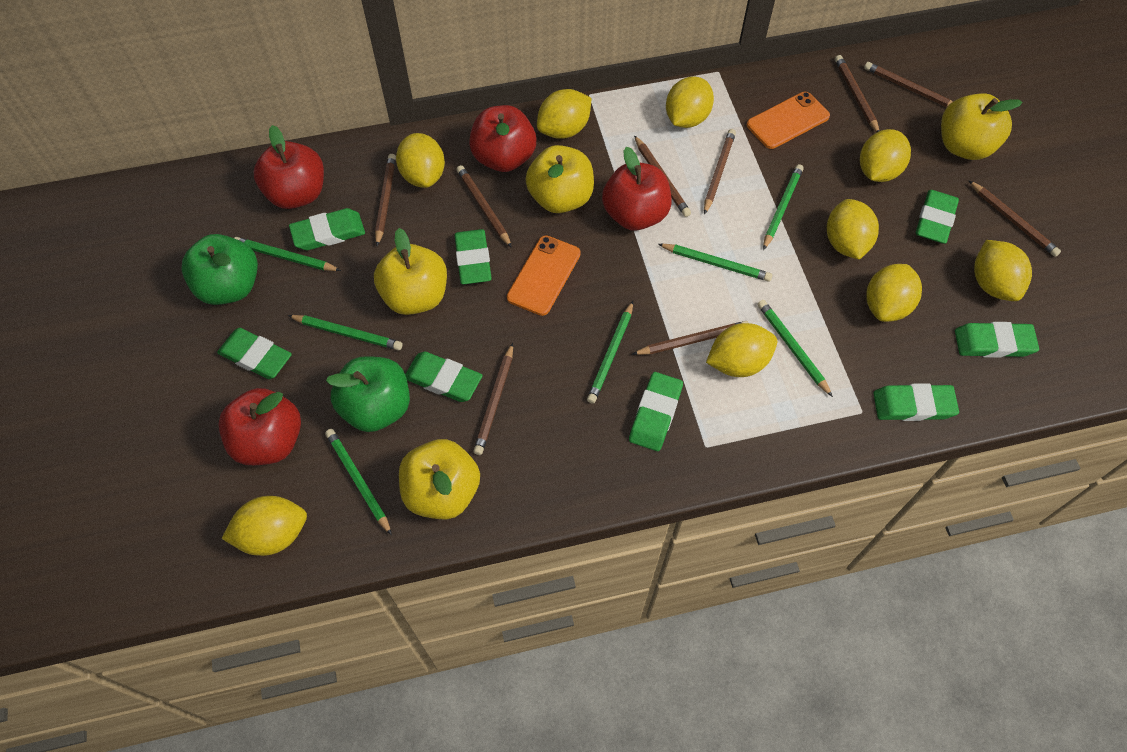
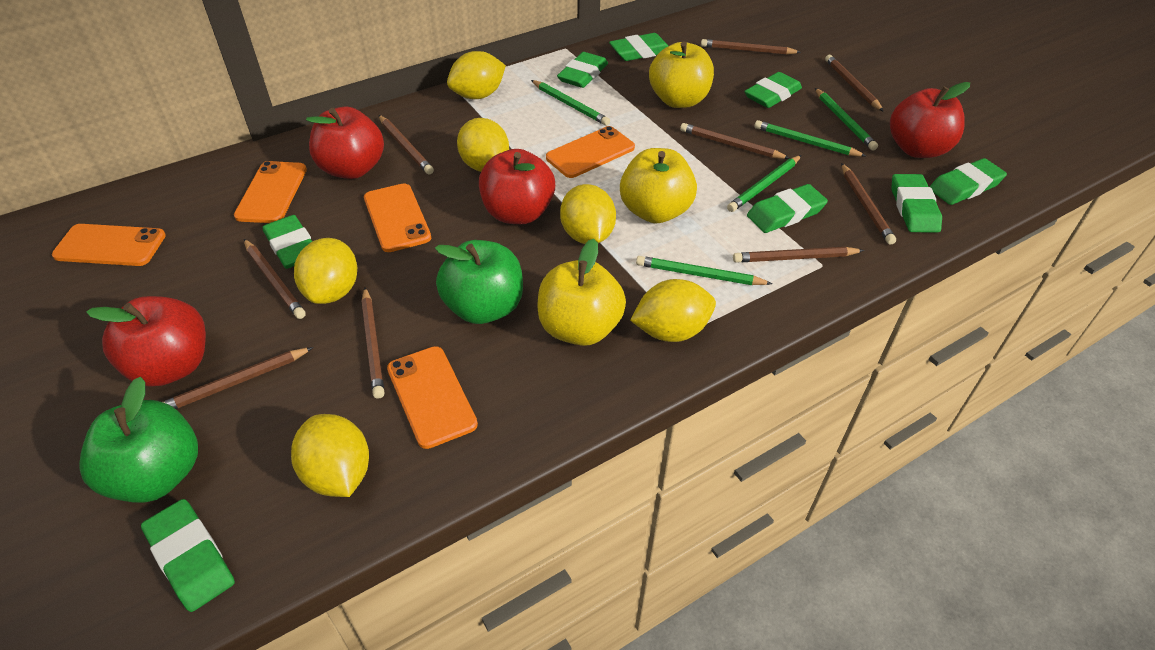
green pencil: [234,237,341,271] [288,315,402,350] [325,429,392,535] [587,301,633,404] [658,244,773,282] [757,300,833,397] [763,164,803,250] = 7 -> [531,80,610,126] [636,256,773,285] [727,155,801,212] [754,120,866,157] [815,88,878,150] = 5
orange phone: [507,235,581,316] [747,92,830,149] = 2 -> [52,224,166,266] [234,161,307,223] [364,183,431,252] [387,346,478,449] [546,126,635,178] = 5
yellow apple: [374,228,447,315] [399,439,480,519] [525,145,594,213] [941,93,1023,160] = 4 -> [537,239,626,346] [620,148,697,223] [649,41,714,108] = 3
yellow lemon: [221,496,307,556] [396,133,445,188] [537,89,592,139] [666,77,714,128] [706,323,777,377] [827,199,879,260] [860,129,911,182] [866,264,922,322] [974,240,1032,301] = 9 -> [291,414,369,497] [294,238,357,304] [447,51,506,99] [457,118,509,172] [560,184,616,244] [630,279,716,342] = 6

